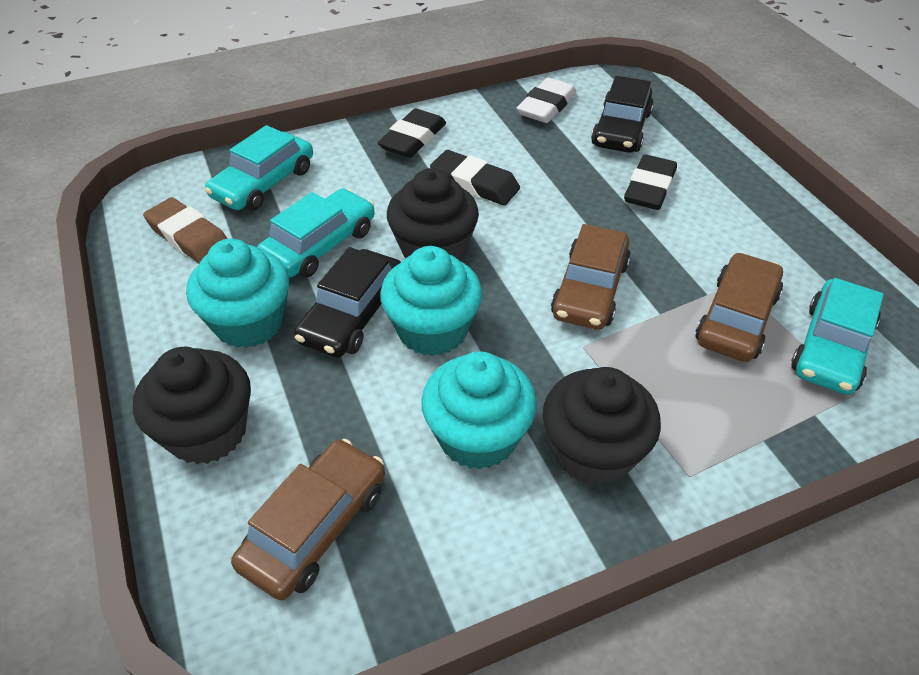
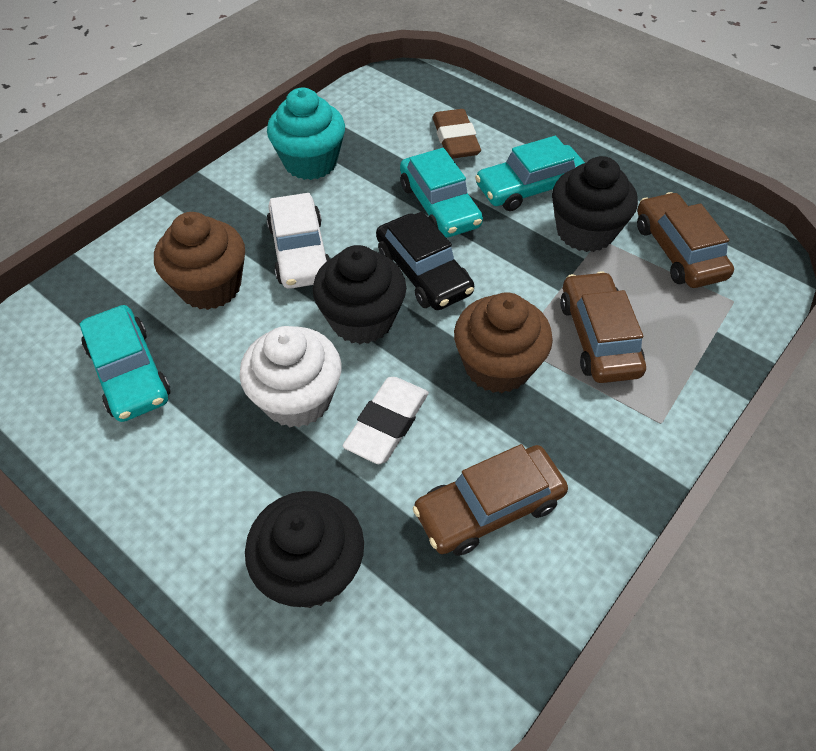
black car: [294,247,401,358] [591,76,654,153] = 2 -> [376,211,474,310] = 1
black eraser: [378,108,446,158] [430,150,520,205] [624,155,677,210] = 3 -> none = 0
brown cupcake: none = 0 -> [154,212,245,310] [454,293,553,393] = 2
turquoise cupcake: [186,238,289,348] [380,246,482,356] [421,351,537,470] = 3 -> [267,88,345,180] = 1
white car: none = 0 -> [267,193,330,289] = 1
white cupcake: none = 0 -> [239,326,341,428] = 1

